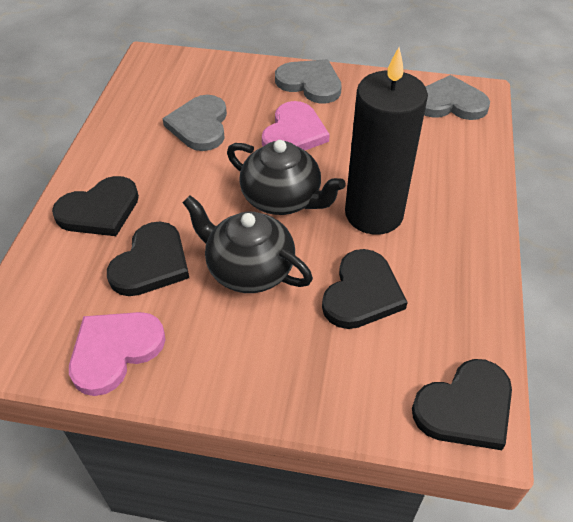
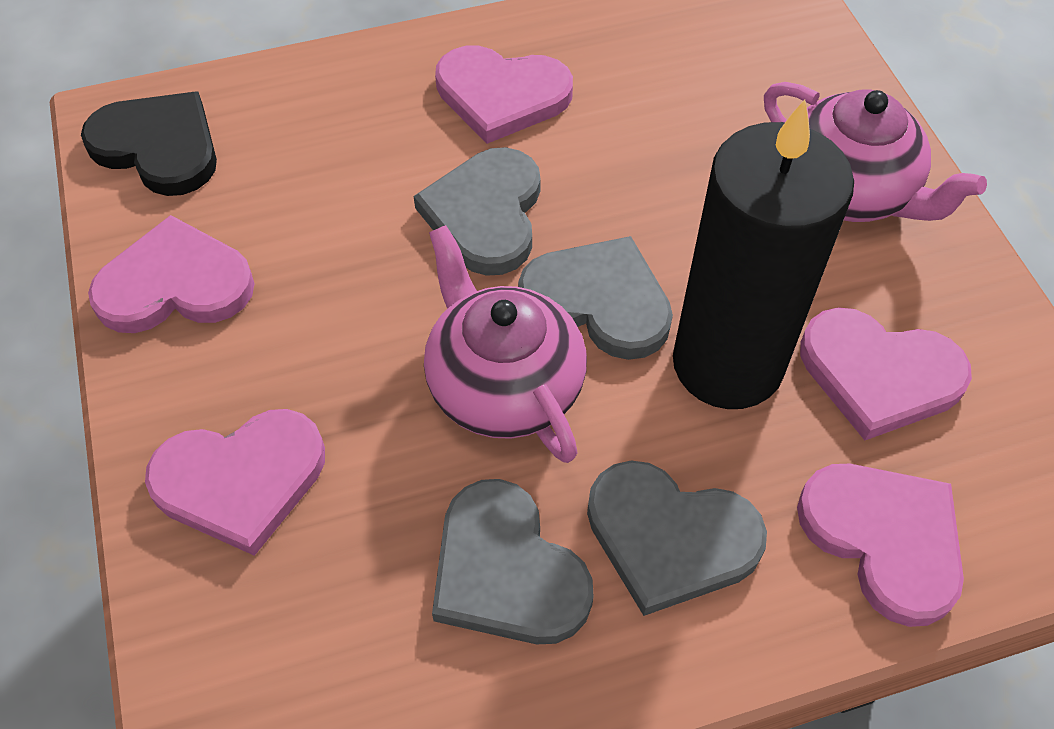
black heart: [52,176,139,236] [107,222,189,296] [322,249,408,329] [412,359,512,450] = 4 -> [81,91,217,196] = 1
black teapot: [182,195,313,293] [227,140,346,215] = 2 -> none = 0
grey heart: [162,95,227,151] [275,59,342,104] [424,75,490,120] = 3 -> [414,147,541,276] [432,479,594,644] [518,236,673,360] [587,460,767,616] = 4
pink heart: [69,312,165,396] [262,101,330,150] = 2 -> [88,215,255,333] [145,409,325,556] [435,45,573,144] [797,464,964,627] [800,307,972,440] = 5
pink teapot: none = 0 -> [424,225,587,463] [764,82,987,222] = 2

